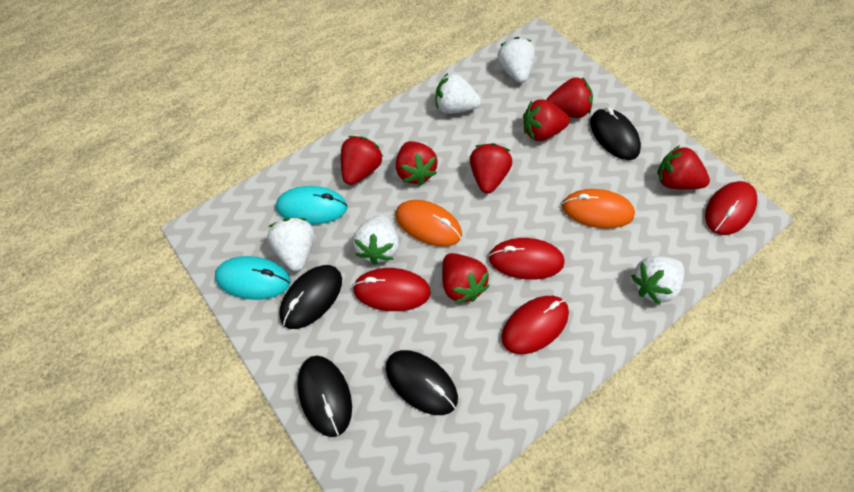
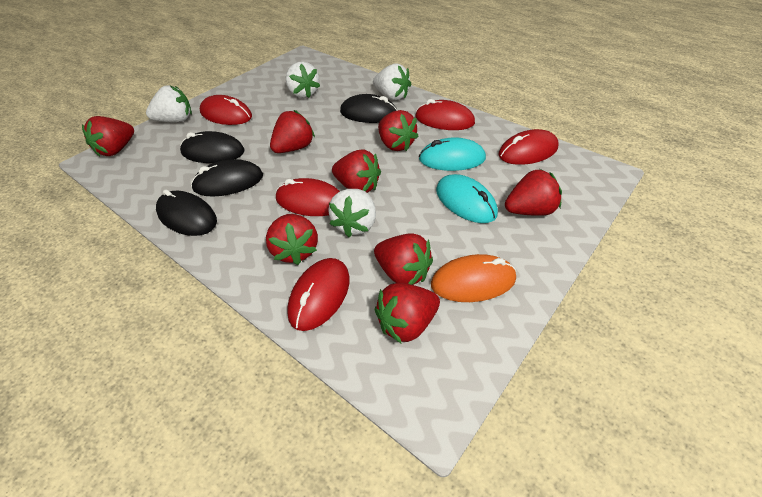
orange mouse: [395,200,462,247] [562,189,635,229] = 2 -> [431,254,516,302] = 1
red mouse: [353,268,431,311] [489,238,564,280] [501,296,569,354] [705,181,757,235] = 4 -> [200,95,252,125] [276,178,340,216] [287,258,350,331] [415,99,475,130] [499,129,559,165] = 5
red strawberry: [341,136,383,185] [396,141,438,185] [442,253,489,303] [470,143,512,194] [523,100,570,141] [546,77,593,118] [657,145,710,190] = 7 -> [82,116,134,157] [266,214,318,265] [270,110,315,153] [332,150,381,193] [374,233,433,285] [375,283,440,344] [378,110,419,151] [505,169,562,216] = 8
white strawberry: [268,218,314,271] [353,215,399,265] [436,73,481,114] [497,37,535,83] [631,256,684,305] = 5 -> [146,85,192,122] [286,61,320,98] [328,189,376,237] [373,63,411,100] = 4

